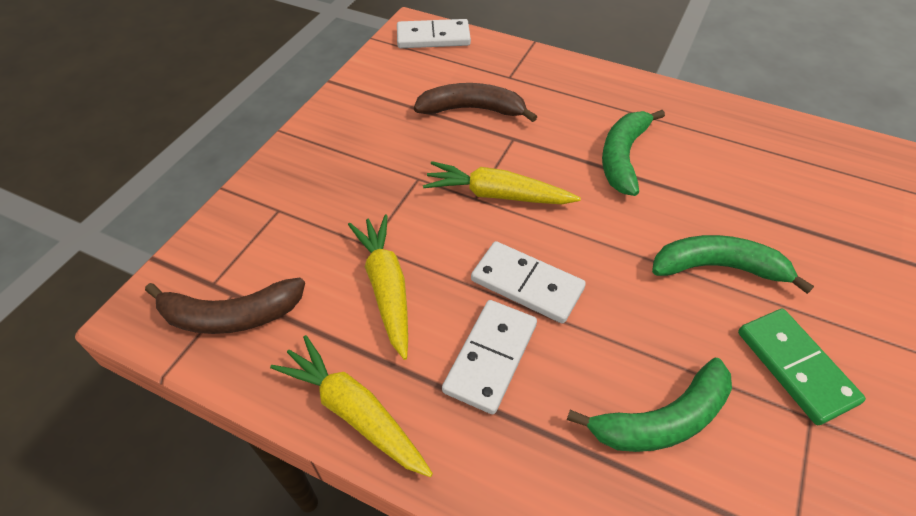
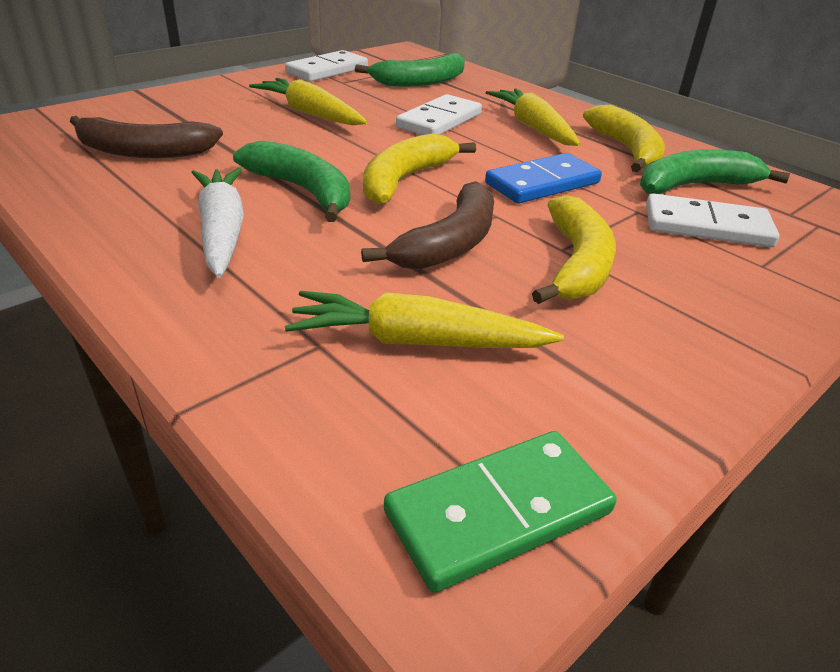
blue domino: none = 0 -> [485,153,602,203] = 1
white carrot: none = 0 -> [191,168,244,278] = 1
yellow banana: none = 0 -> [363,133,476,205] [532,195,616,304] [583,105,665,172] = 3

